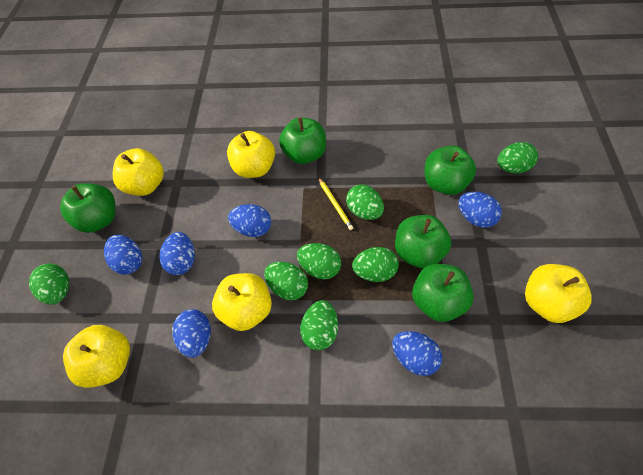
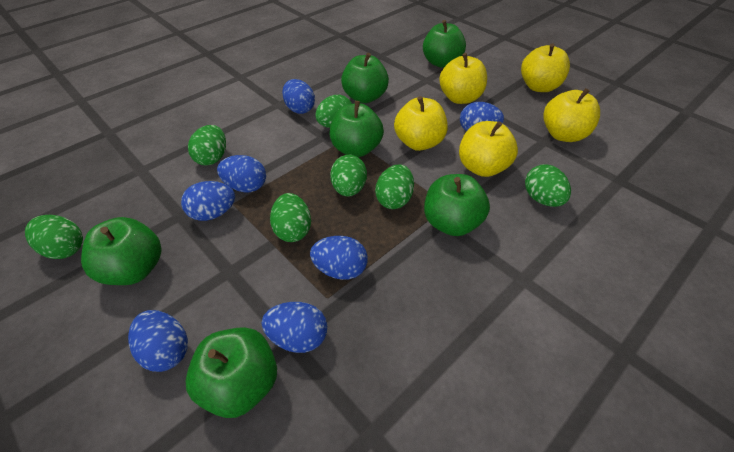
blue egg: [104,235,142,275] [159,232,195,275] [172,309,211,358] [228,204,271,237] [392,331,442,376] [458,192,502,228] = 6 -> [128,310,188,372] [181,181,235,221] [217,155,266,192] [262,302,327,353] [282,79,315,114] [310,236,368,280] [460,102,504,131] = 7
green apple: [60,183,115,233] [279,117,326,164] [395,215,452,268] [412,264,474,322] [425,145,476,195] = 5 -> [81,217,162,285] [186,327,277,418] [330,101,384,157] [341,53,389,103] [423,20,466,68] [424,174,490,236] = 6
yellow pencil: [318,177,353,230] = 1 -> none = 0

